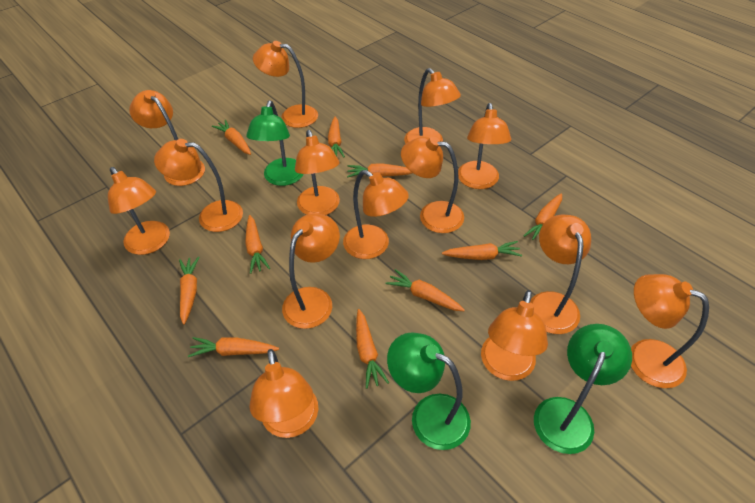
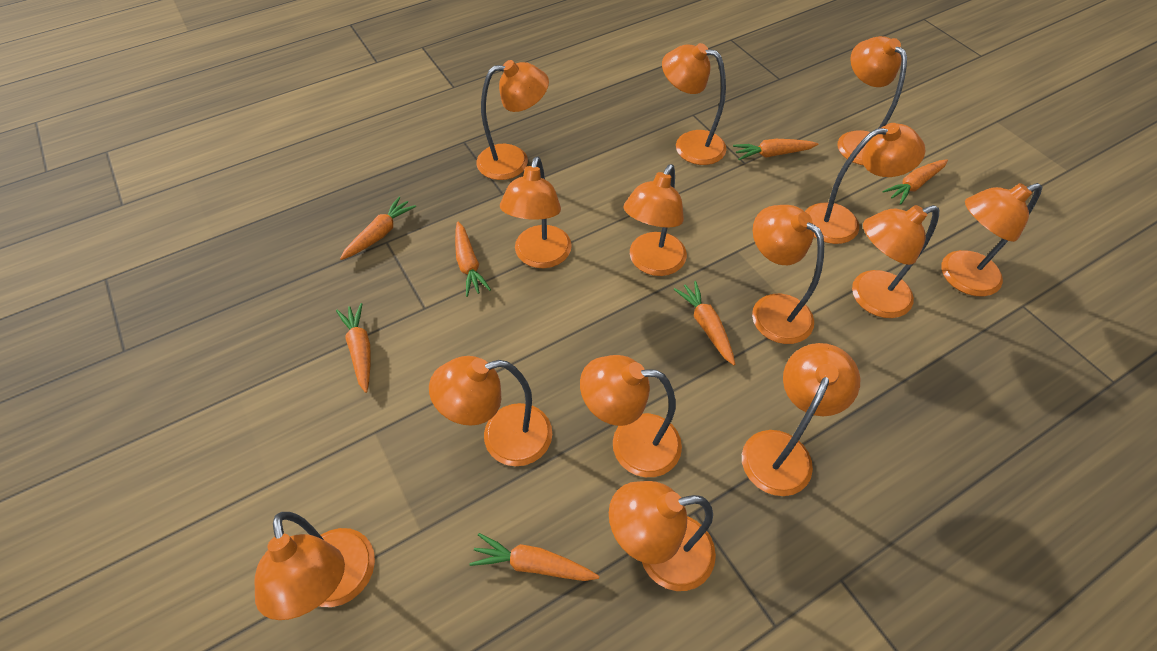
green lamp: [246,100,303,186] [387,332,471,450] [534,324,632,454] = 3 -> none = 0
orange carrot: [179,257,200,325] [188,337,279,357] [212,120,251,155] [245,215,270,274] [328,117,345,157] [347,163,412,177] [356,309,389,389] [386,269,465,311] [442,241,522,260] [524,193,562,240] = 10 -> [336,303,371,393] [340,197,416,260] [455,222,491,297] [470,533,599,581] [673,281,735,365] [733,139,818,160] [882,159,948,205] = 7

